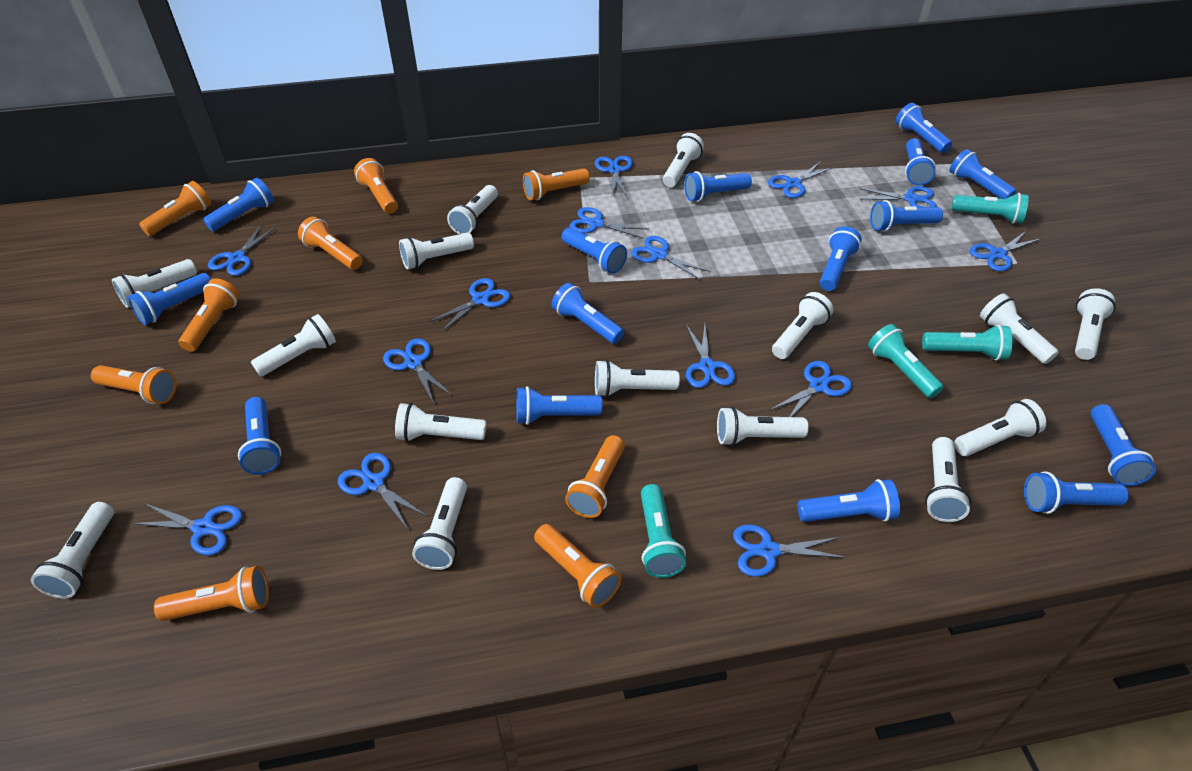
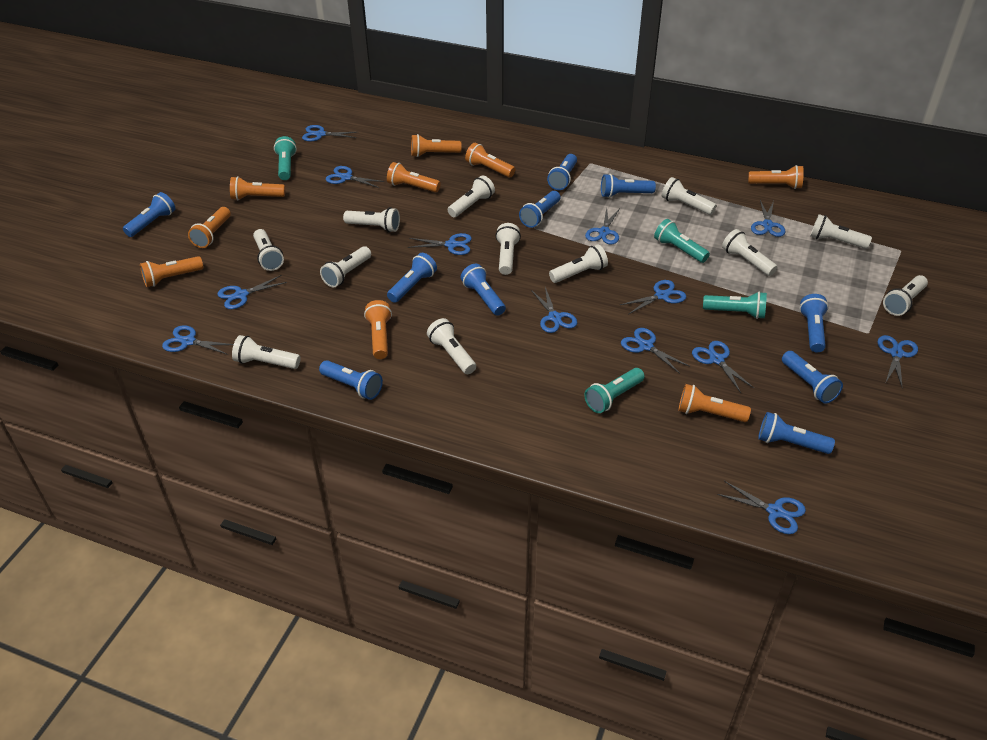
blue flashlight: [128,273,211,325] [203,178,274,231] [238,397,281,475] [516,386,603,425] [551,283,624,344] [562,228,627,274] [684,171,752,202] [798,479,900,522] [820,226,862,291] [870,200,943,232] [896,103,952,153] [905,138,936,185] [950,149,1016,199] [1024,471,1129,514] [1091,404,1156,486] = 15 -> [123,192,176,237] [319,360,383,400] [387,253,437,303] [461,264,506,316] [519,191,560,228] [547,154,577,190] [601,174,656,198] [758,412,835,454] [782,351,843,404] [799,294,829,352] = 10
blue scissors: [131,503,242,555] [208,224,276,276] [338,453,427,529] [383,338,453,404] [428,278,511,332] [569,207,648,239] [595,156,633,199] [631,236,710,280] [686,324,735,388] [733,524,846,577] [768,162,833,198] [770,361,852,417] [859,186,937,207] [970,230,1042,271] = 14 -> [162,325,234,355] [217,275,287,309] [302,125,356,141] [326,166,385,188] [408,233,472,255] [531,287,577,333] [585,208,619,245] [620,280,686,314] [621,328,690,374] [692,341,754,393] [717,481,806,534] [751,200,785,237] [878,335,918,386] = 13
white flashlight: [31,502,114,598] [112,259,197,308] [251,314,336,377] [395,403,486,442] [399,233,474,269] [412,477,467,570] [447,185,498,234] [595,360,680,397] [663,133,704,187] [717,407,809,446] [772,292,833,359] [925,437,971,522] [954,399,1046,456] [980,293,1059,364] [1075,288,1116,360] = 15 -> [232,335,300,369] [253,229,284,271] [320,246,371,288] [343,207,400,232] [427,318,476,374] [448,175,495,217] [495,223,521,275] [549,244,608,283] [662,177,717,215] [722,229,778,276] [810,214,872,249] [883,275,928,316] = 12

